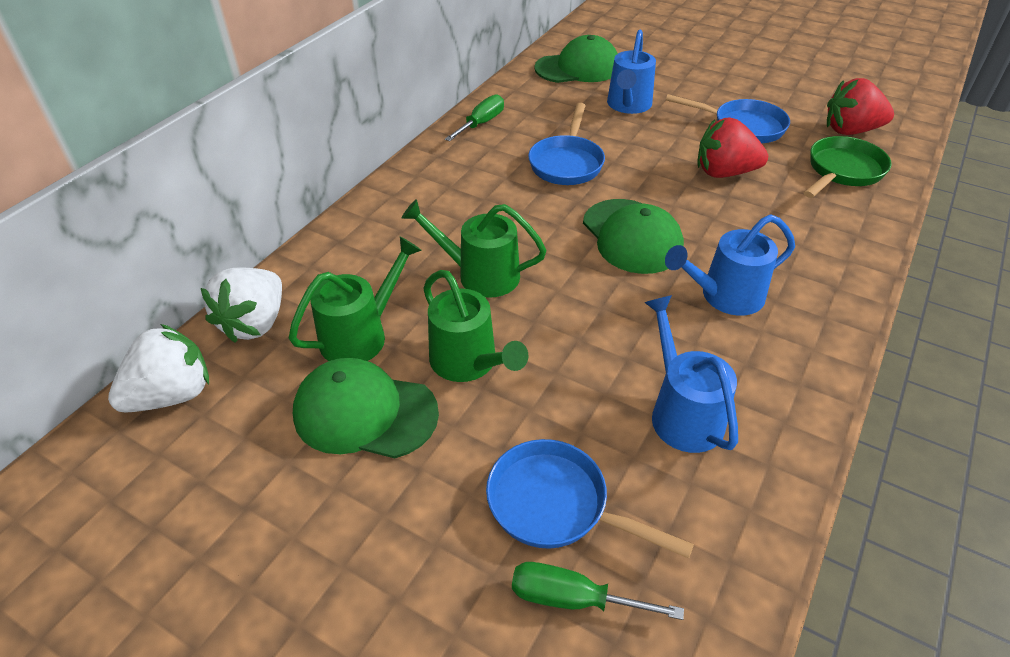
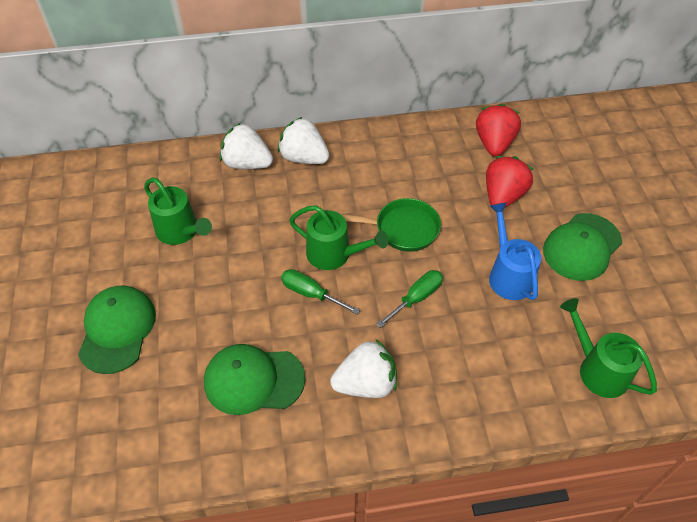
blue pan: [486,439,694,559] [528,103,605,185] [666,94,790,143] = 3 -> none = 0
blue watering can: [607,30,656,114] [644,295,738,453] [665,214,795,316] = 3 -> [489,202,541,300] = 1
white strawberry: [108,324,209,413] [201,268,282,343] = 2 -> [220,123,273,169] [278,117,330,164] [330,339,397,398] = 3

